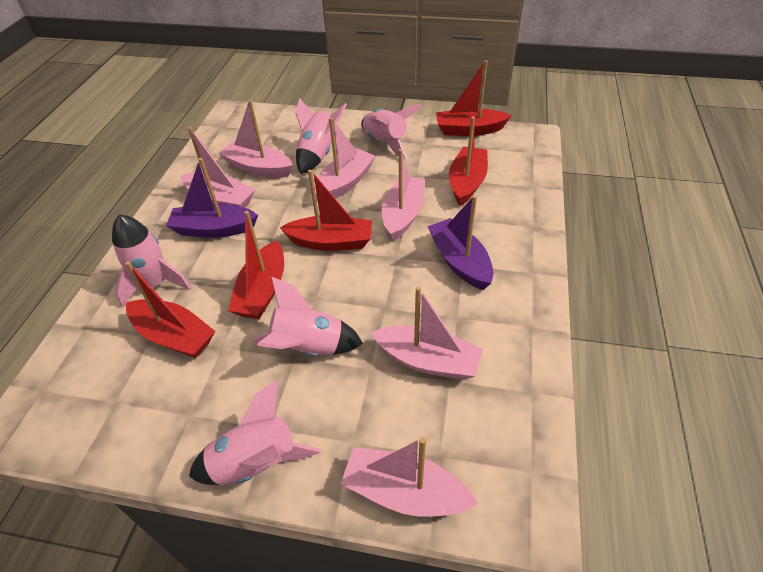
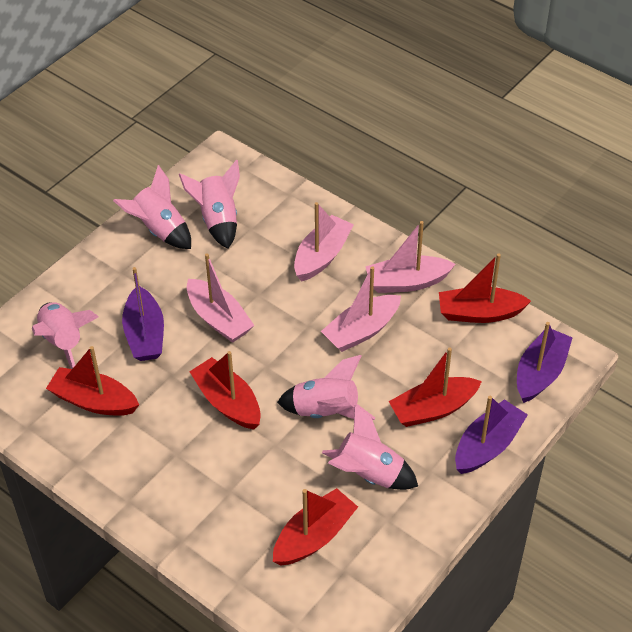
pink boat: [181,127,255,208] [219,100,293,178] [314,117,375,199] [340,437,479,517] [371,287,483,380] [382,149,425,241] = 6 -> [187,253,255,343] [294,202,354,282] [321,266,401,352] [365,221,455,293] = 4
purple boat: [166,158,258,238] [427,195,494,290] = 2 -> [122,267,164,361] [455,396,528,474] [517,322,573,403] = 3

